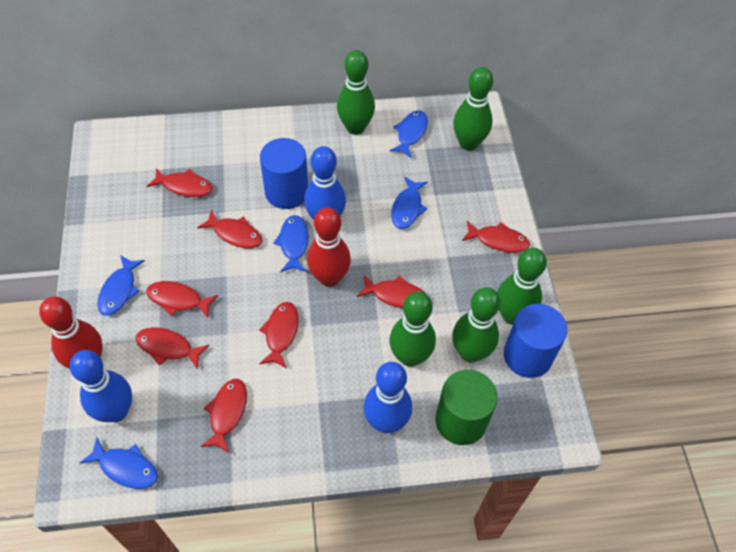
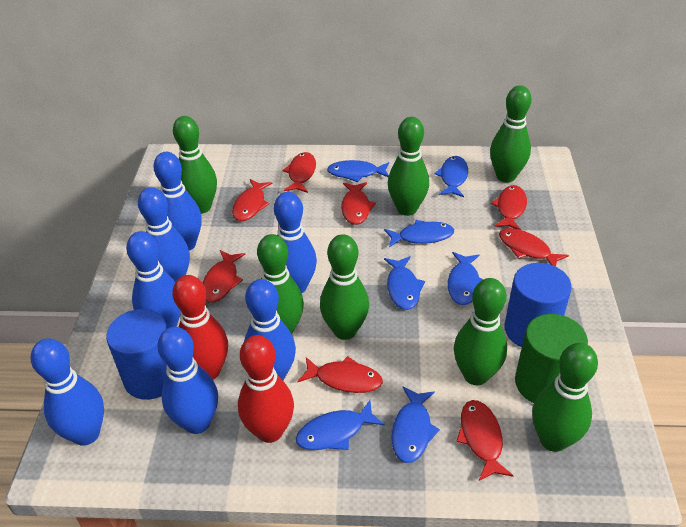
blue bowling pin: [70,350,132,422] [304,146,346,220] [364,362,412,433] = 3 -> [31,338,104,446] [126,231,181,328] [138,187,190,282] [153,152,202,251] [157,327,218,434] [244,279,296,380] [274,192,317,293] = 7
blue fish: [80,437,158,489] [98,255,145,316] [273,215,309,272] [390,110,428,158] [391,176,428,229] = 5 -> [296,400,385,450] [327,160,389,182] [384,220,454,247] [384,256,425,310] [391,386,440,463] [435,156,468,197] [448,252,484,305] = 7
green bowling pin: [337,50,375,135] [389,292,436,367] [452,287,501,363] [453,67,493,151] [497,248,547,325] = 5 -> [173,116,217,214] [257,234,304,334] [320,234,369,340] [388,117,429,216] [454,278,507,385] [490,85,532,183] [532,343,598,452] = 7

